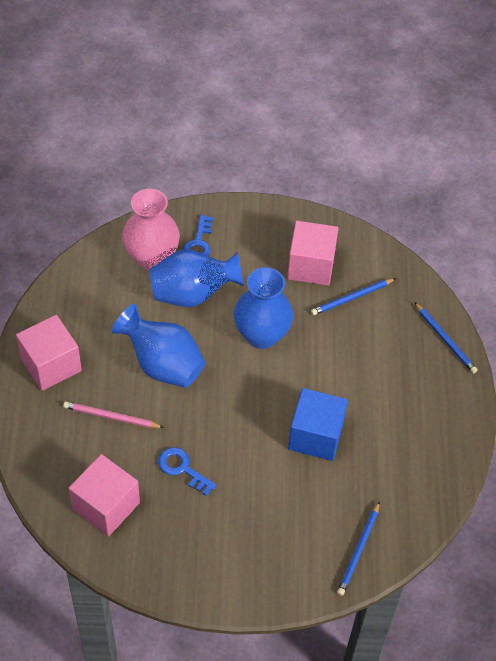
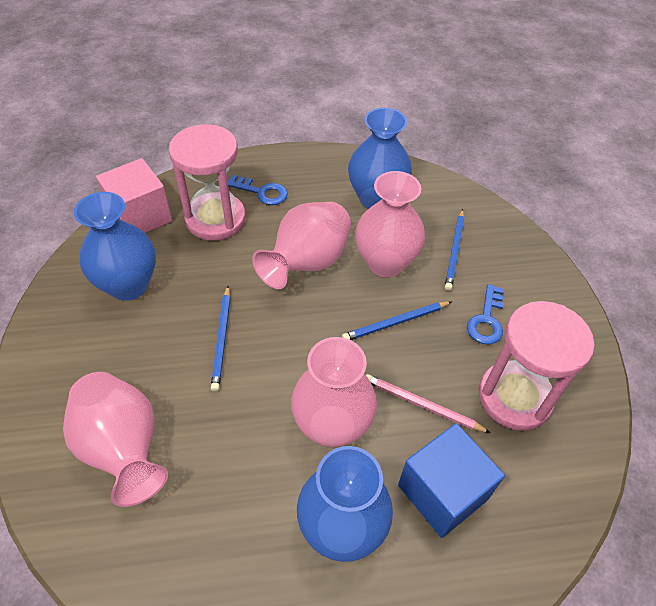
pink cube: [16,315,82,391] [69,454,140,537] [287,221,338,286] = 3 -> [96,158,173,233] = 1
pink hourglass: none = 0 -> [169,124,246,241] [479,301,595,431] = 2
pink vase: [122,189,180,270] = 1 -> [63,372,168,507] [252,202,351,289] [291,337,377,447] [355,171,425,277] = 4

